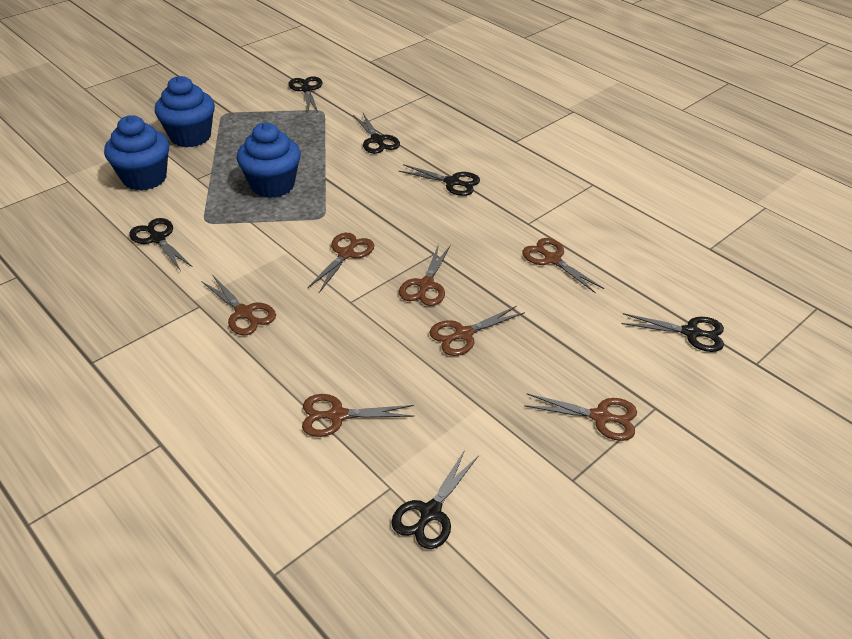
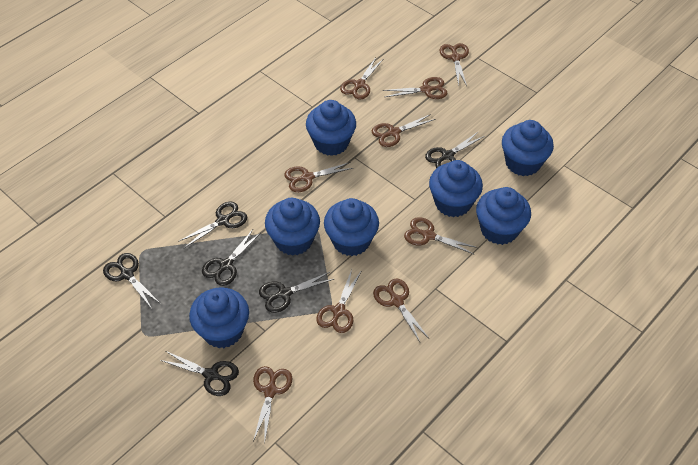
blue cupcake: [104,115,169,191] [155,76,215,147] [237,123,301,198] = 3 -> [189,287,249,348] [265,198,320,255] [306,100,356,156] [324,198,379,256] [429,160,483,217] [476,187,531,245] [502,120,554,176] = 7
brown scissors: [201,275,276,335] [302,394,415,437] [308,233,374,293] [399,244,450,306] [430,306,525,356] [522,238,604,294] [524,394,637,441] = 7 -> [253,366,292,441] [284,162,354,192] [316,269,362,333] [340,57,383,100] [372,114,436,147] [373,279,429,342] [383,77,448,99] [404,217,478,255] [439,43,469,86] = 9

